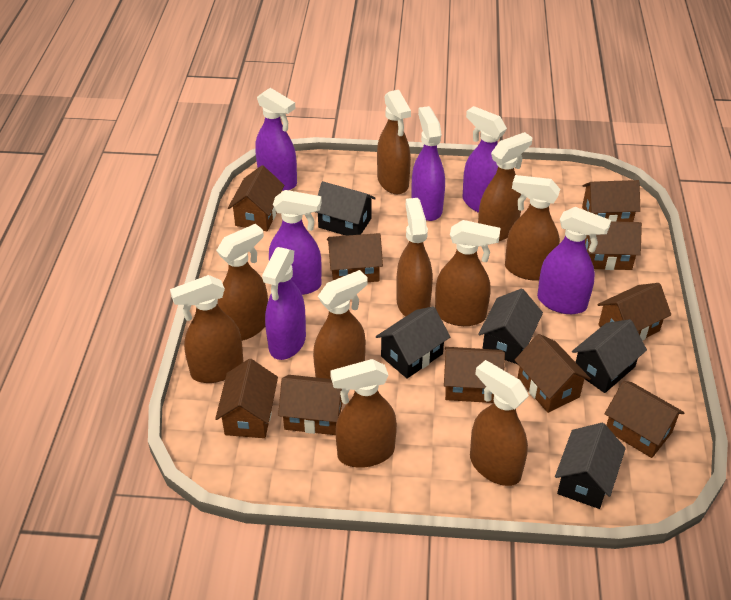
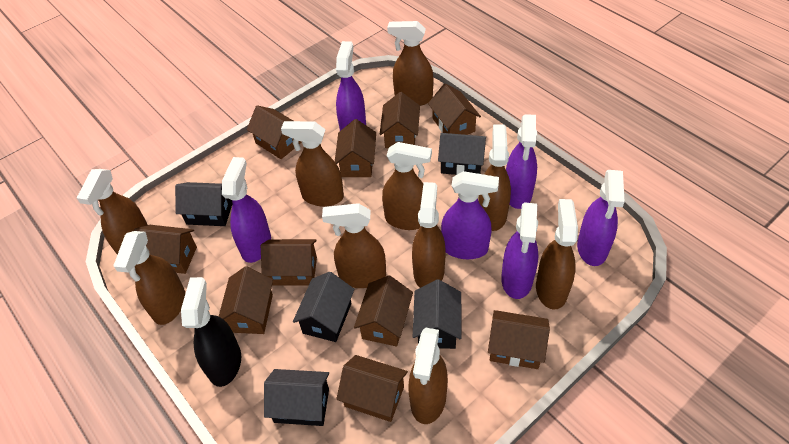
black spray bottle: none = 0 -> [181,277,241,387] = 1

